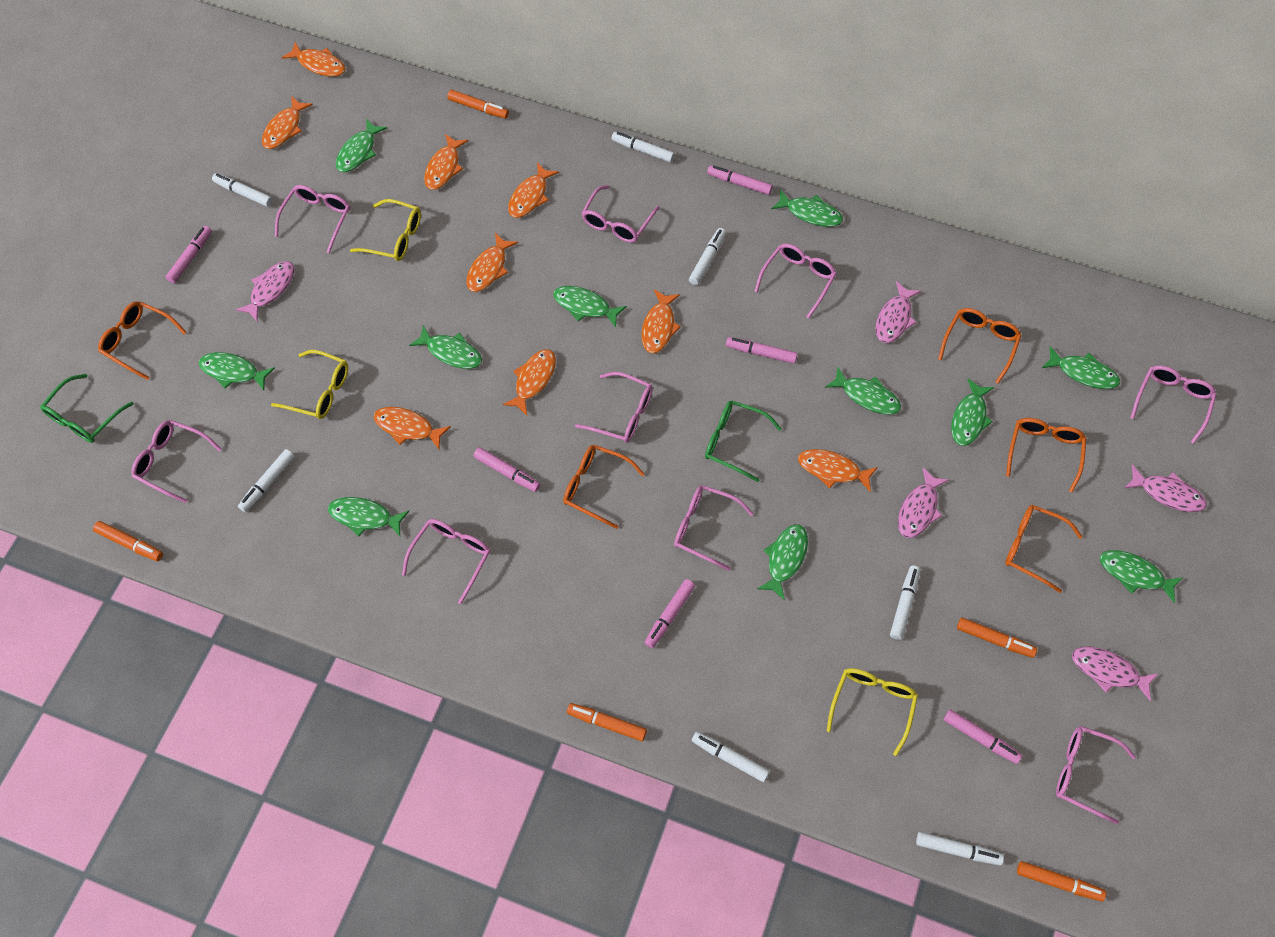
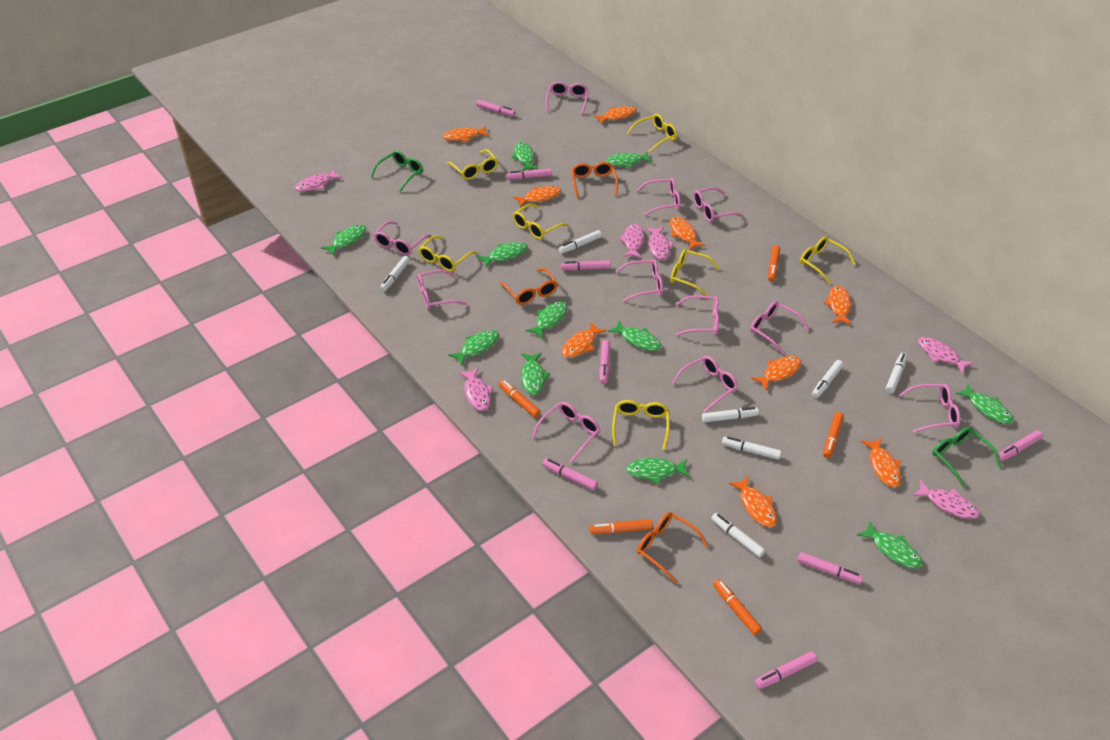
orange glasses: [98,301,187,380] [563,445,645,529] [938,308,1022,384] [1005,505,1082,593] [1006,418,1086,493] = 5 -> [499,268,558,305] [572,162,618,198] [637,512,709,584] = 3
pink fish: [236,261,294,321] [876,281,921,343] [898,468,949,538] [1072,647,1159,701] [1124,465,1207,512] = 5 -> [295,169,343,192] [458,367,493,411] [619,224,645,258] [646,227,674,260] [912,480,980,519] [918,337,974,374] = 6
pink glasses: [131,420,222,503] [275,185,350,253] [402,519,490,604] [575,372,653,443] [582,185,660,243] [674,485,753,571] [754,243,837,318] [1056,726,1136,824] [1130,365,1217,444] = 9 -> [374,221,432,255] [417,269,467,310] [532,402,600,463] [546,81,588,114] [616,259,663,302] [636,178,681,216] [672,356,738,413] [675,295,719,336] [693,187,744,222] [750,301,809,354] [899,384,961,433] = 11
pink marker: [166,226,212,283] [474,447,541,492] [644,579,695,648] [707,165,773,195] [726,337,797,364] [944,709,1022,764] = 6 -> [476,100,515,117] [507,168,552,180] [542,458,598,490] [561,260,611,271] [600,340,610,384] [755,652,817,689] [797,552,863,584] [998,430,1043,461] = 8
yellow glasses: [271,350,348,419] [350,199,421,261] [827,668,918,756] = 3 -> [418,235,477,272] [447,149,498,180] [513,204,568,239] [612,400,670,450] [627,114,677,152] [670,249,720,296] [800,236,856,284] = 7

